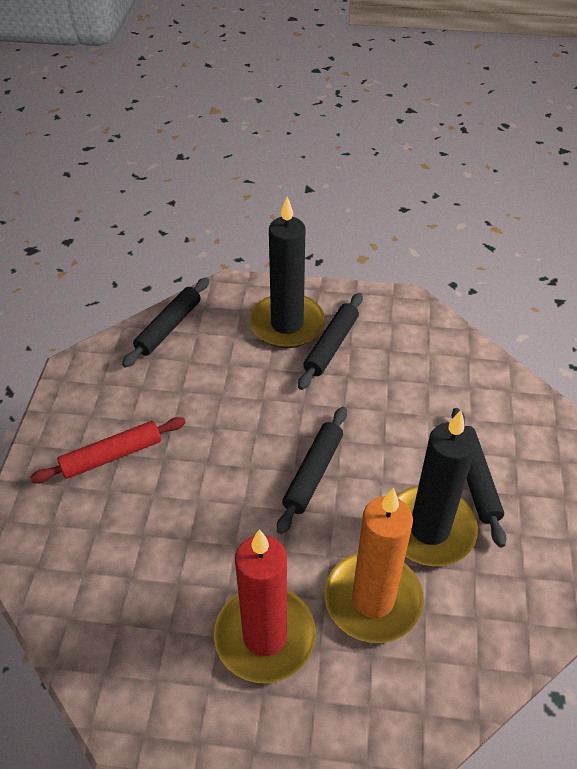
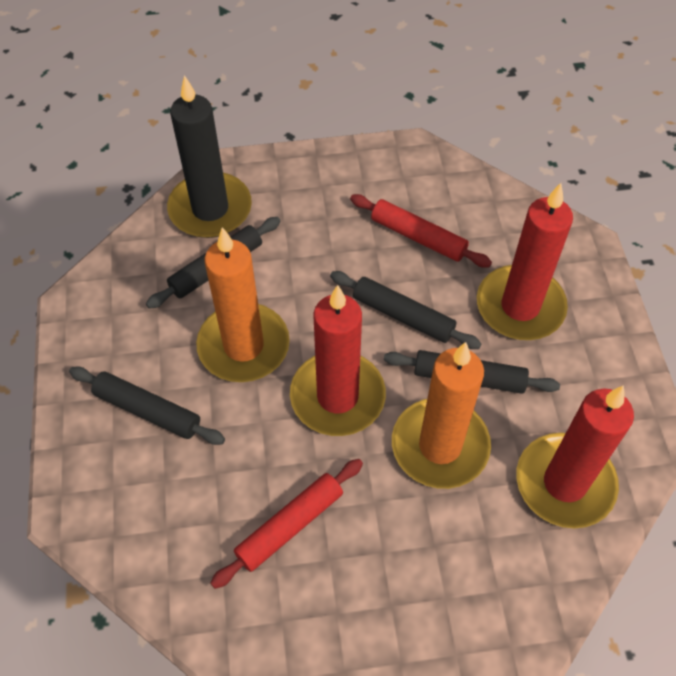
black candle: [250,197,325,348] [397,410,478,566] = 2 -> [167,75,252,238] = 1
orange candle: [325,488,424,643] = 1 -> [196,227,290,382] [392,342,491,489] = 2
red candle: [214,529,316,683] = 1 -> [290,285,386,436] [477,183,573,340] [516,385,634,529] = 3
red rolling pin: [30,417,186,483] = 1 -> [210,459,363,589] [350,194,492,268] = 2

